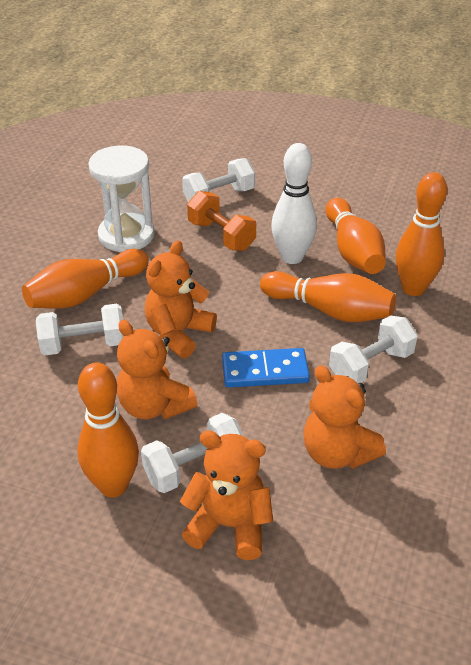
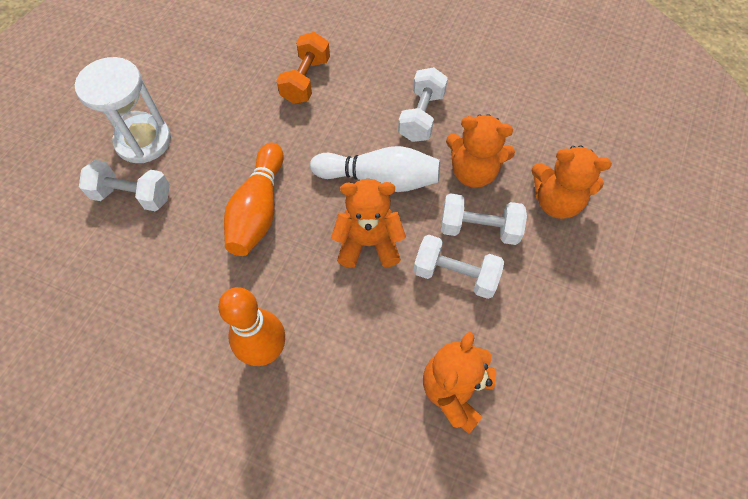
blue domino: [222,348,310,388] = 1 -> none = 0
orange bowling pin: [22,249,149,309] [77,363,139,497] [260,271,396,322] [326,198,386,274] [396,172,447,296] = 5 -> [218,287,285,366] [224,142,284,256] = 2

